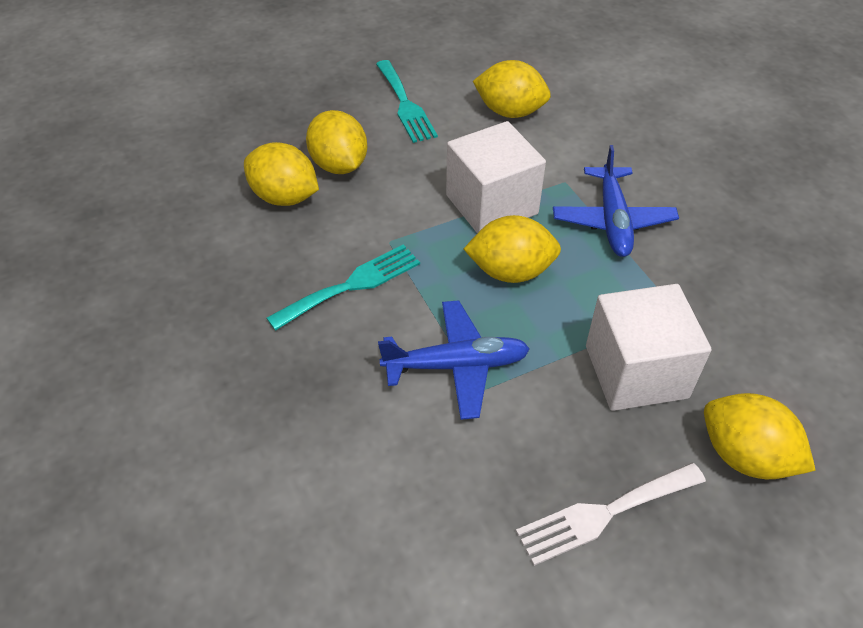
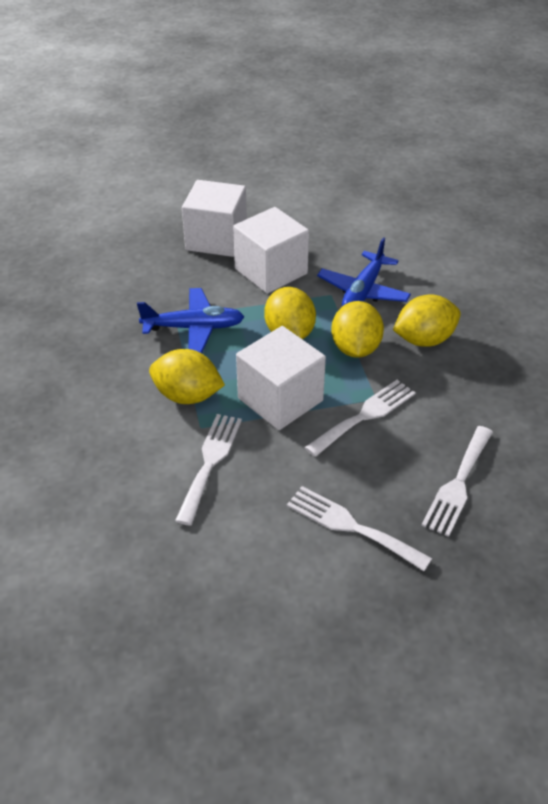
turquoise fork: [267,244,420,331] [376,60,438,143] = 2 -> none = 0
white cube: [446,121,546,233] [586,284,712,411] = 2 -> [182,180,247,257] [233,207,309,294] [236,326,326,430] = 3
white fork: [516,463,706,566] = 1 -> [175,414,242,526] [287,486,432,571] [304,380,416,457] [421,426,493,537] = 4
yellow lemon: [244,142,319,206] [306,110,367,174] [464,215,561,283] [473,60,551,118] [704,393,816,479] = 5 -> [149,349,225,404] [264,287,316,339] [331,301,384,358] [393,294,461,347] = 4

